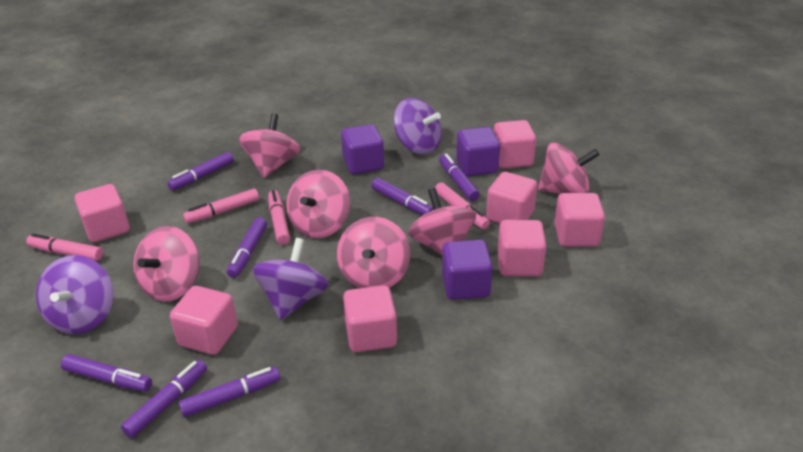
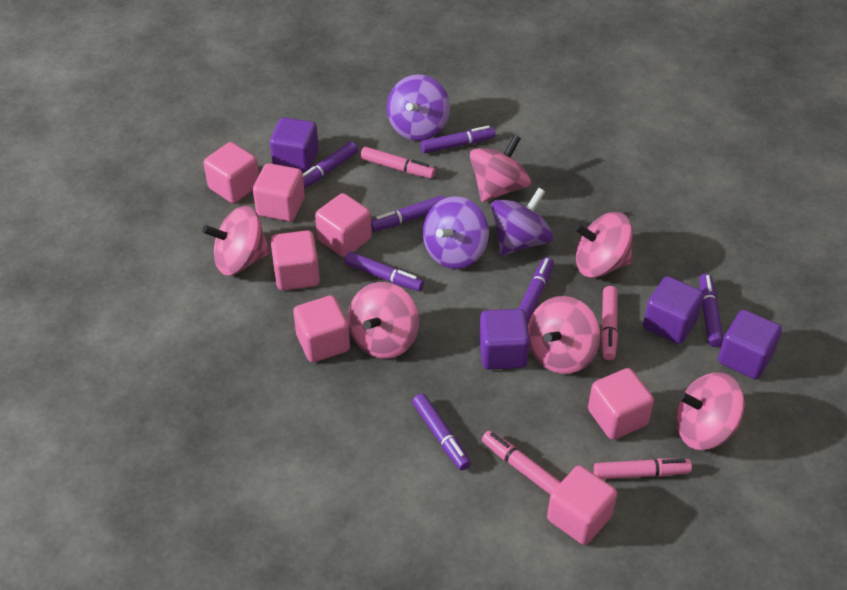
purple cube: [341,124,384,175] [442,240,493,300] [456,127,500,177] = 3 -> [270,117,319,173] [479,309,530,370] [643,276,704,344] [718,310,782,379] = 4

